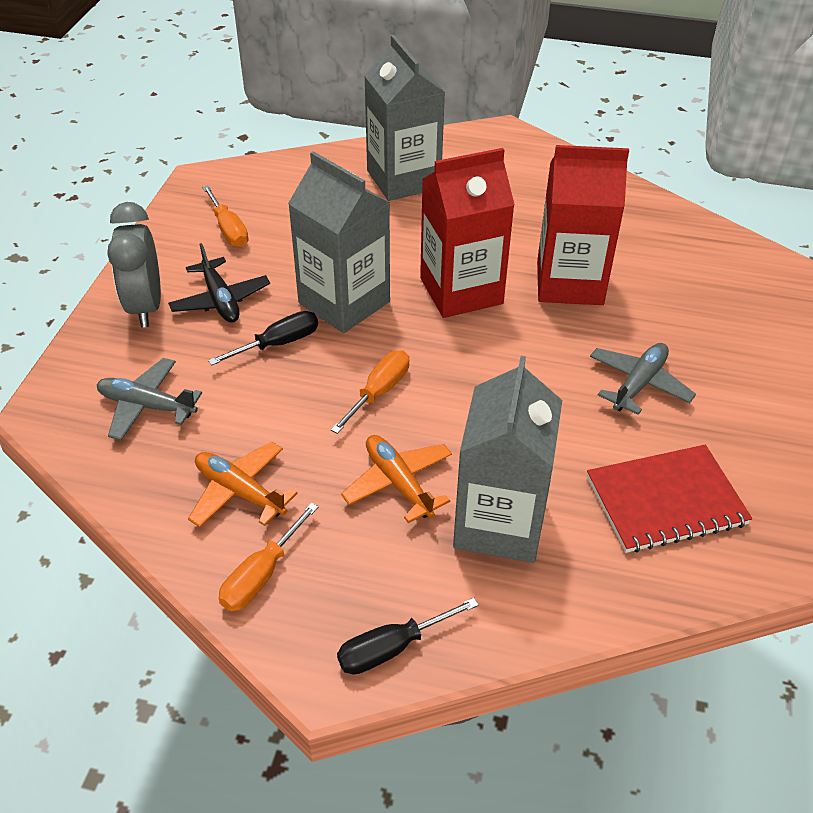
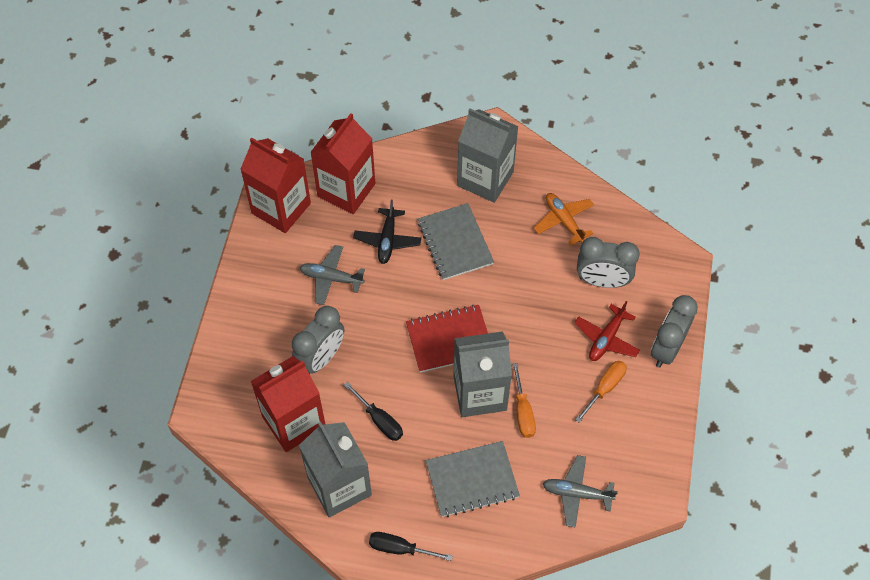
grey clock: [107,202,161,328] = 1 -> [292,306,344,374] [577,237,640,288] [651,295,698,368] = 3
grey notebook: none = 0 -> [418,203,494,280] [426,441,520,517] = 2
orange plane: [188,442,298,527] [341,435,452,523] = 2 -> [534,193,594,245] = 1
orange screwdriver: [202,185,248,247] [219,502,319,611] [331,350,409,434] = 3 -> [512,363,536,438] [575,361,627,423] = 2
red carton: [420,148,515,318] [537,145,629,305] = 2 -> [240,137,311,233] [251,356,325,452] [310,113,375,214] = 3
red plane: none = 0 -> [574,301,640,361] = 1

